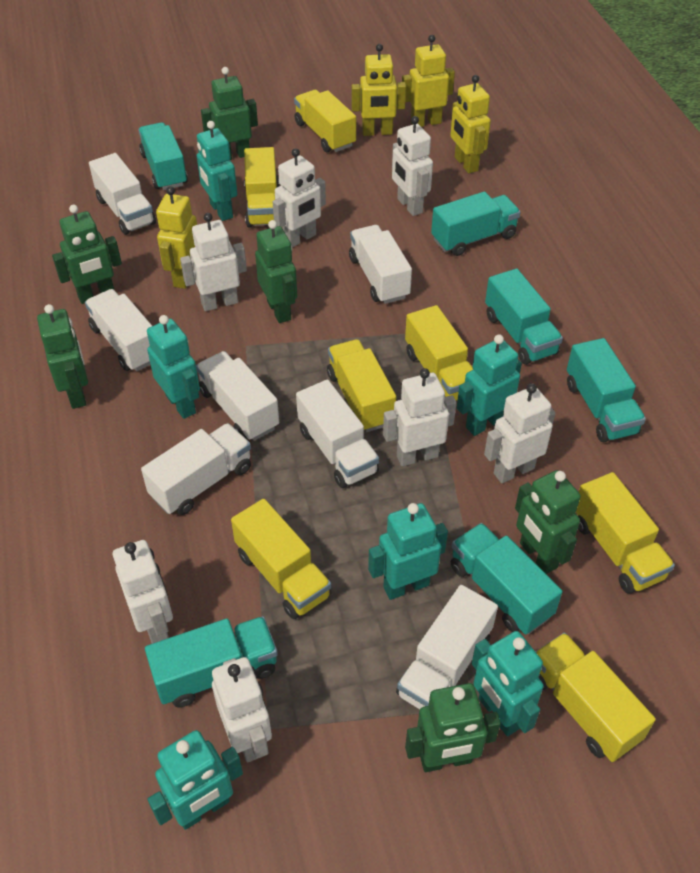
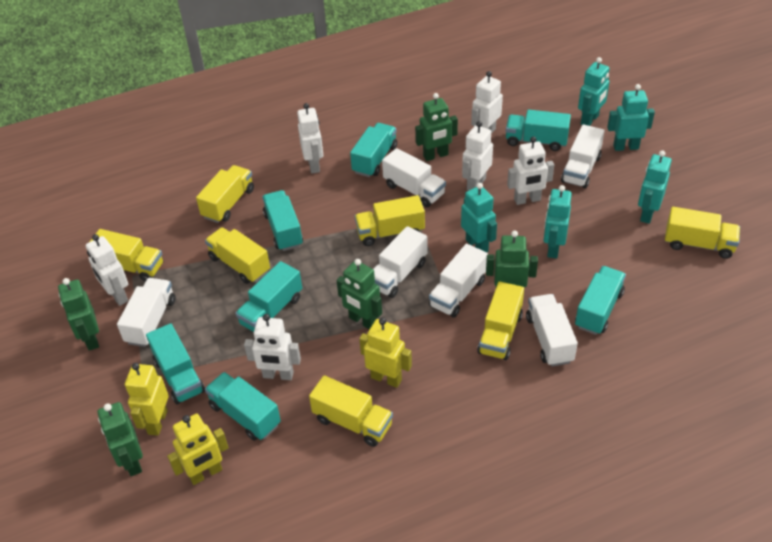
green robot: [37,304,88,409] [52,205,122,304] [201,67,258,160] [255,220,297,323] [405,683,501,772] [515,470,581,574] = 6 -> [58,278,99,351] [97,402,143,476] [337,259,382,329] [415,93,458,161] [486,230,538,297] = 5
turquoise robot: [147,315,200,419] [148,730,243,830] [197,121,237,221] [368,503,448,600] [457,335,522,436] [472,631,544,736] = 6 -> [461,183,497,252] [544,185,572,258] [578,57,610,126] [607,84,655,151] [638,150,672,224] = 5
turquoise truck: [138,122,188,190] [145,616,278,708] [431,191,521,256] [451,523,562,634] [485,268,563,365] [567,338,646,442] = 6 -> [146,323,205,404] [205,372,281,441] [235,261,302,332] [262,190,303,251] [350,123,397,177] [506,110,571,151] [575,266,626,335] = 7
white robot: [113,540,173,644] [180,213,247,311] [212,657,272,763] [273,148,326,247] [383,368,456,466] [392,116,433,216] [484,383,555,483] = 7 -> [86,234,128,306] [244,314,301,380] [297,103,323,173] [462,121,493,191] [471,71,503,133] [507,136,554,205] = 6
white truck: [85,289,152,371] [89,153,156,235] [141,423,251,515] [196,351,279,441] [296,380,379,488] [349,225,412,304] [396,585,498,710] = 7 -> [117,278,175,347] [373,226,428,298] [382,148,446,207] [429,244,488,318] [526,294,578,367] [561,125,604,188] = 6
yellow robot: [156,186,197,289] [351,44,406,136] [402,35,455,127] [450,75,491,173] = 4 -> [125,363,169,436] [167,414,229,485] [359,318,412,388] = 3

